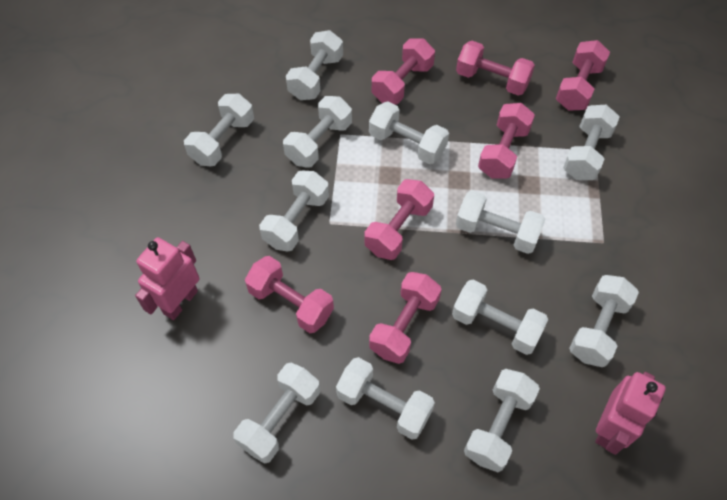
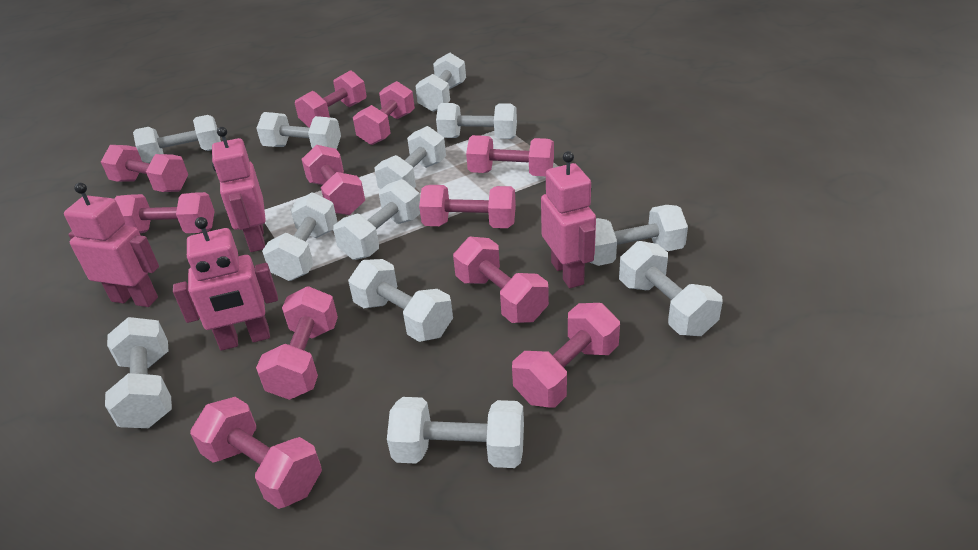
pink dumbbell: [245,256,334,333] [365,179,434,260] [369,272,442,364] [372,39,435,105] [456,41,535,96] [478,103,535,179] [556,40,610,111] = 7 -> [101,145,188,192] [114,192,215,233] [190,397,322,509] [256,286,338,400] [295,70,367,128] [301,145,365,215] [353,81,415,145] [419,185,516,228] [453,237,549,323] [466,135,554,176] [512,303,620,407] = 11
pink robot: [135,237,199,320] [595,372,666,455] = 2 -> [64,183,159,307] [173,217,278,351] [212,127,266,252] [541,151,596,288] = 4

